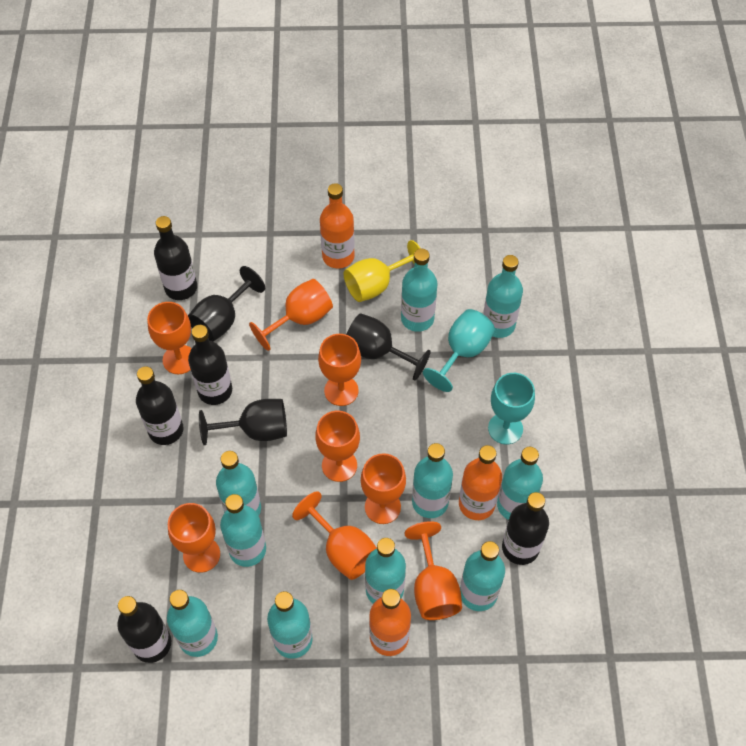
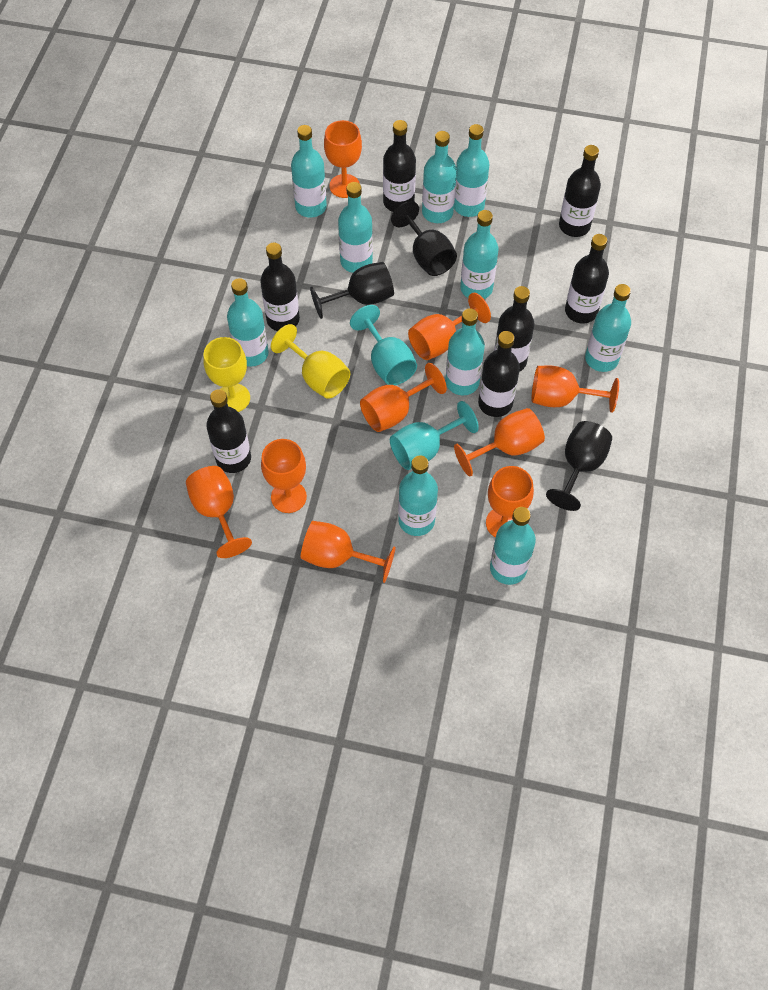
black bottle: [117,596,171,663] [136,366,184,445] [154,216,197,300] [188,325,232,405] [502,492,549,565] = 5 -> [206,389,251,473] [260,243,300,331] [383,120,416,212] [478,331,520,417] [494,286,534,372] [559,145,601,237] [565,234,609,323] = 7
orange bottle: [320,183,355,268] [369,589,411,656] [459,445,502,520] = 3 -> none = 0
orange goblet: [147,302,192,374] [168,503,220,573] [249,279,333,351] [292,491,377,580] [315,411,360,482] [318,334,361,406] [361,453,406,524] [405,521,462,620] = 8 -> [186,466,252,558] [261,439,307,513] [301,521,396,583] [324,120,362,198] [360,363,447,432] [408,293,491,360] [454,408,545,476] [486,466,534,538] [531,366,619,413] = 9
yellow goblet: [344,240,421,302] = 1 -> [204,337,250,412] [271,324,350,399] = 2

